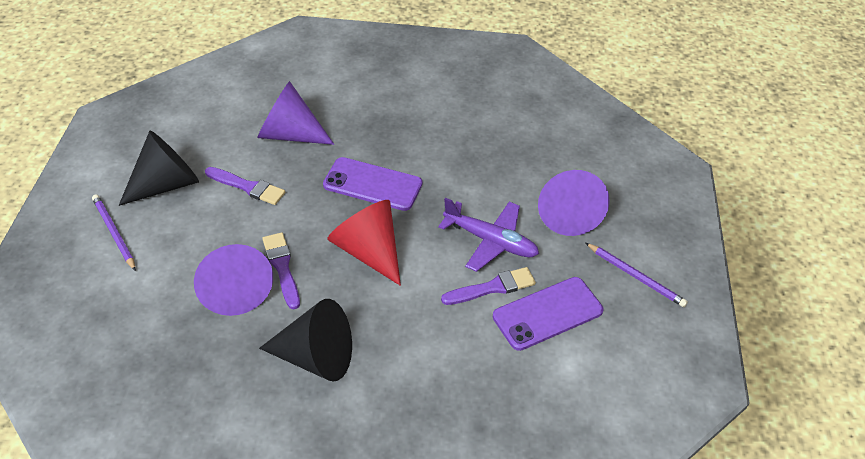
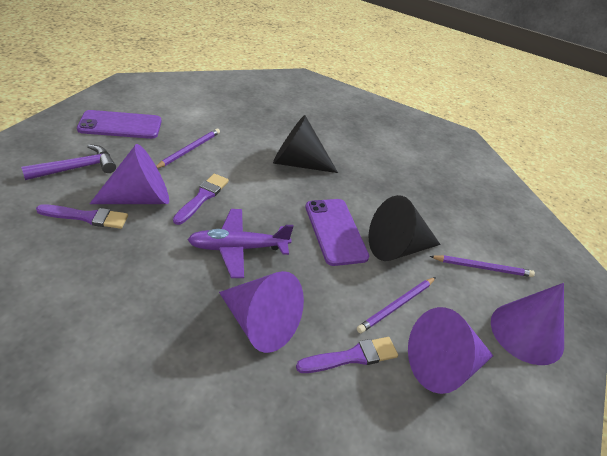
purple cone: [194,244,273,316] [257,81,334,145] [538,170,610,236] = 3 -> [90,144,169,204] [219,271,304,353] [408,307,493,394] [491,283,564,365] = 4
purple hammer: none = 0 -> [21,144,116,180] = 1
purple pencil: [92,194,136,271] [586,243,688,307] = 2 -> [156,128,220,169] [357,277,436,333] [429,255,535,277] = 3
red cone: [327,200,401,286] = 1 -> none = 0

